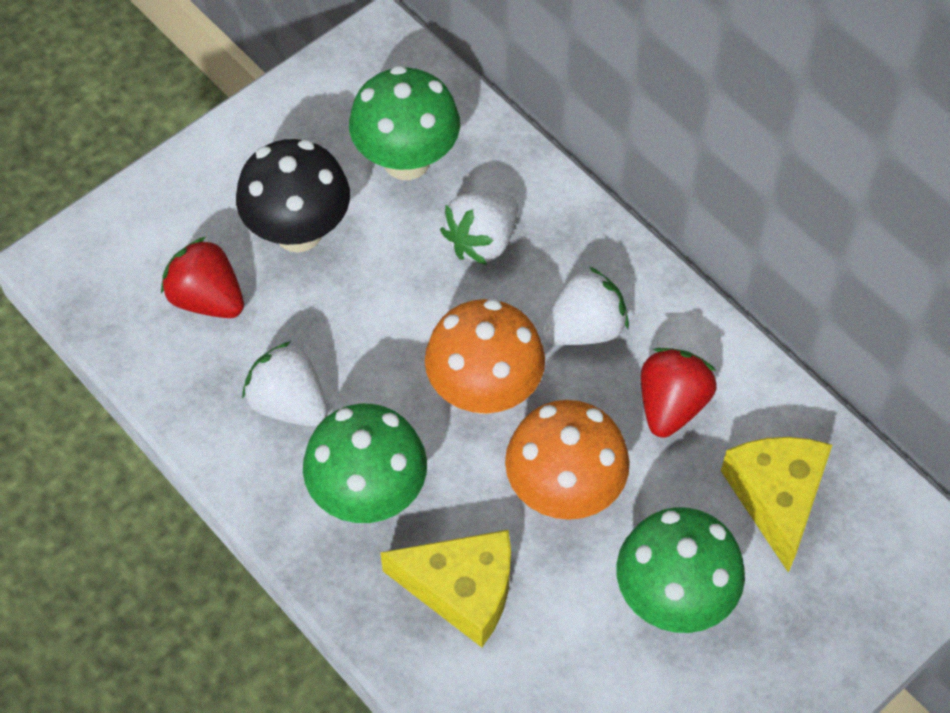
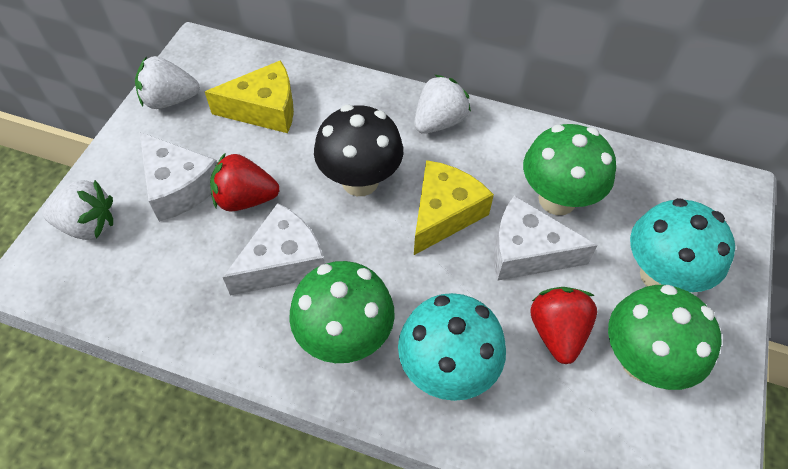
orange mushroom: [425,299,545,414] [505,400,630,520] = 2 -> none = 0
turquoise mushroom: none = 0 -> [398,293,506,401] [630,198,735,292] = 2
white cheese: none = 0 -> [139,132,217,222] [223,203,325,295] [494,196,598,281] = 3

